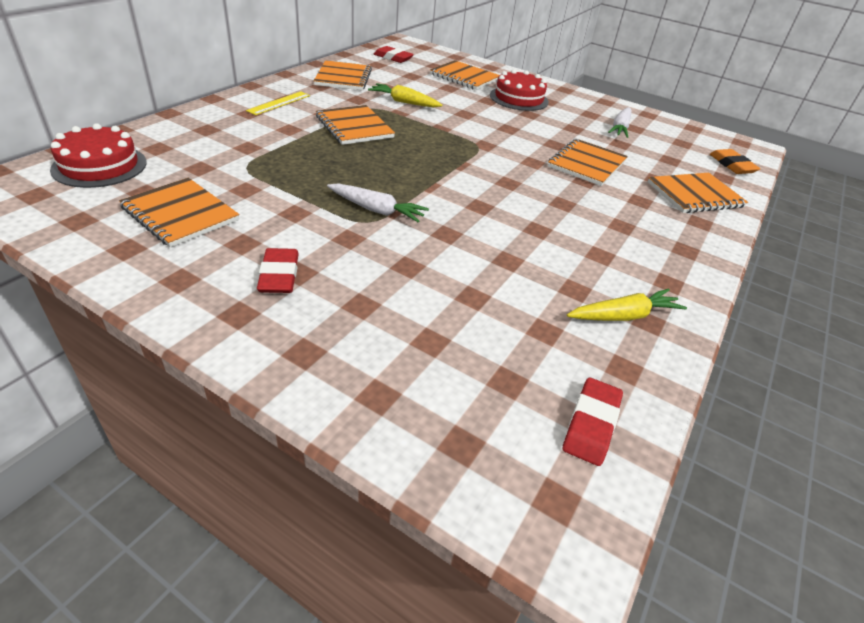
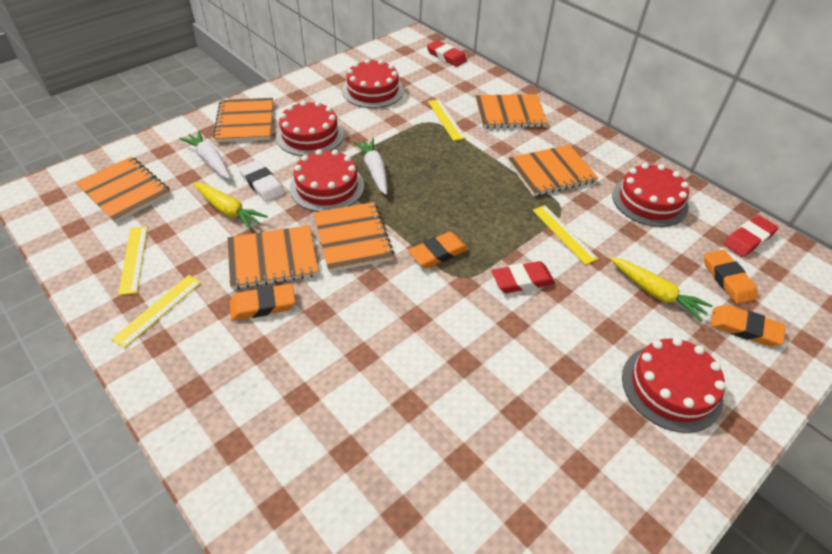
orange eraser: [710,149,761,174] = 1 -> [230,283,295,321] [408,232,468,268] [704,250,758,304] [710,305,785,346] = 4
red cake: [50,123,147,188] [490,69,549,111] = 2 -> [276,101,344,156] [290,149,364,212] [342,59,404,108] [612,163,689,227] [622,337,725,433] = 5
white eraser: none = 0 -> [239,160,285,202] = 1
yellow ruler: [246,91,310,115] = 1 -> [111,275,201,348] [118,226,148,295] [428,99,466,141] [533,205,598,265] = 4

